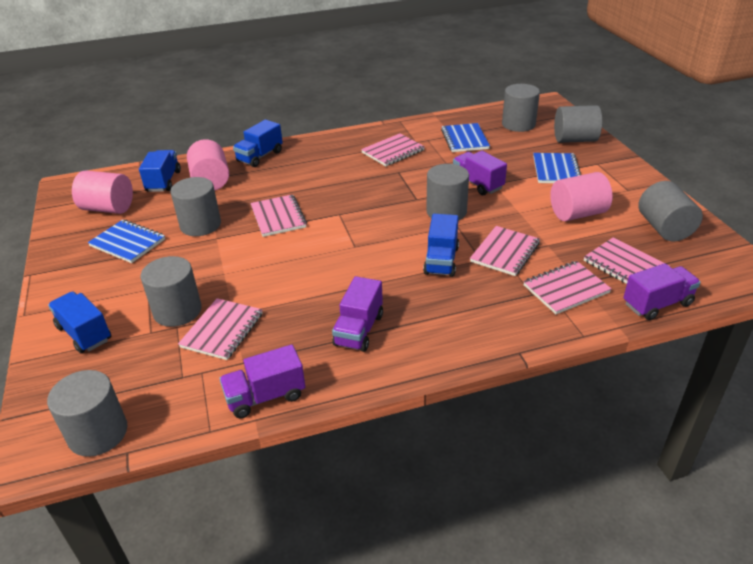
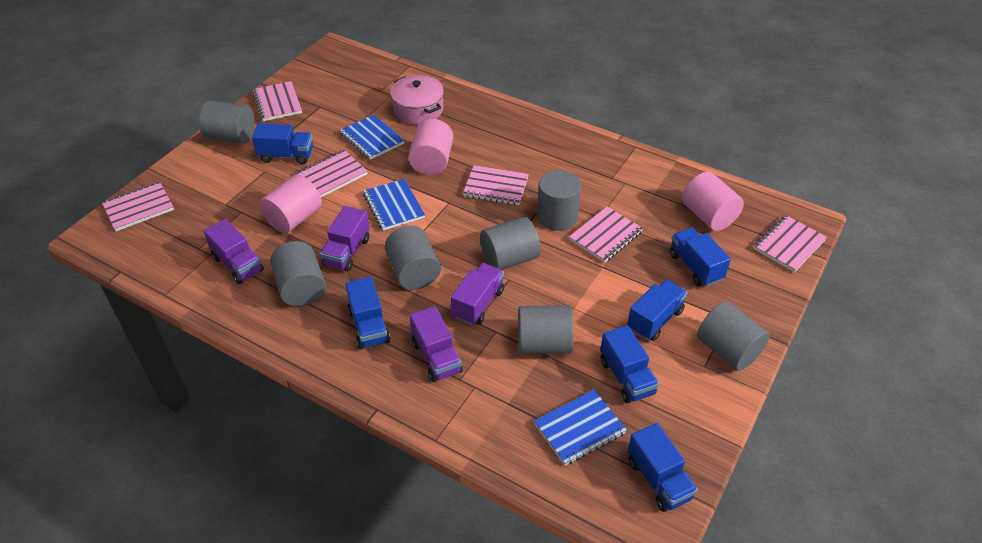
blue truck: [48,292,111,353] [139,150,181,192] [233,120,283,167] [423,214,459,277] = 4 -> [252,123,313,164] [345,277,390,349] [600,325,659,403] [627,279,687,341] [628,423,698,512] [669,228,731,287] = 6
pink pot: none = 0 -> [390,75,444,124] = 1

